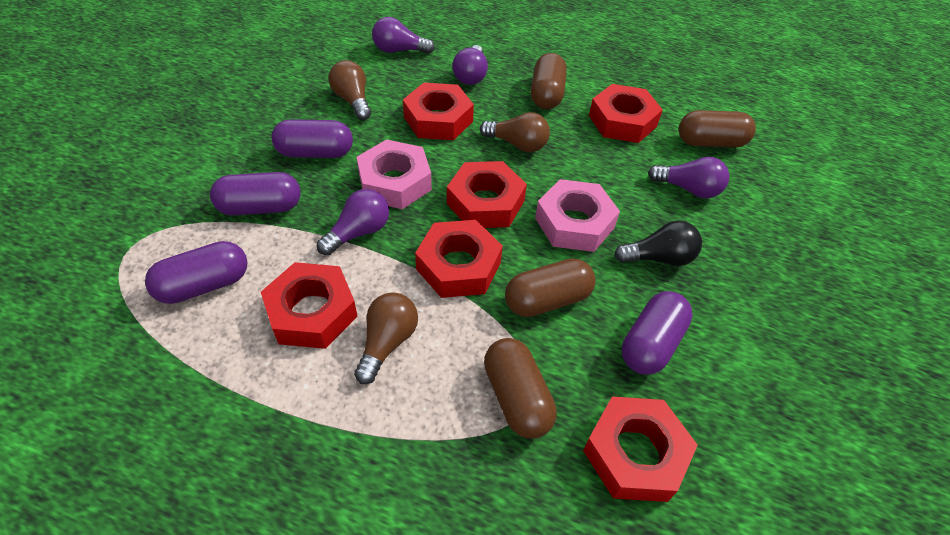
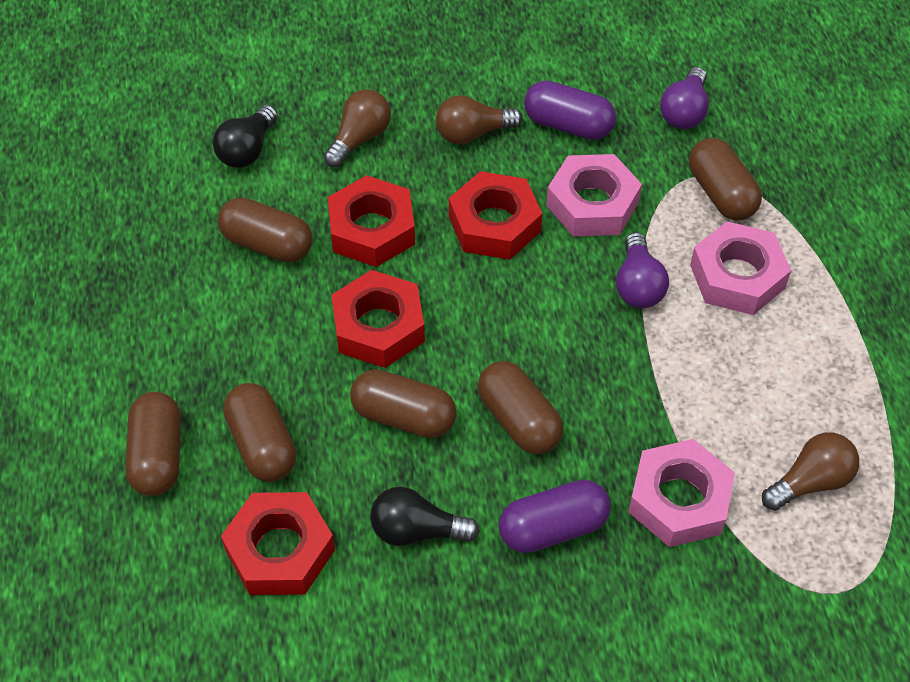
black light bulb: [614,221,702,266] = 1 -> [213,105,278,168] [370,486,480,546] = 2
brown capsule: [484,338,557,439] [505,258,596,317] [531,53,567,109] [679,110,756,148] = 4 -> [125,392,181,496] [218,197,312,263] [223,383,296,482] [350,369,457,438] [478,361,563,454] [689,138,762,220] = 6
pink nut: [357,139,432,209] [535,179,620,252] = 2 -> [546,154,642,236] [628,439,735,547] [690,221,791,315] = 3
purple capsule: [145,241,248,304] [210,172,301,216] [271,119,353,158] [622,291,693,375] = 4 -> [499,480,610,553] [524,81,616,140] = 2
purple light bulb: [317,189,389,255] [372,17,435,54] [452,45,488,85] [648,157,729,198] = 4 -> [616,232,669,308] [660,67,709,129] = 2
red nut: [261,262,358,349] [403,83,474,140] [415,220,503,298] [447,161,527,228] [583,396,698,502] [589,84,663,143] = 6 -> [221,492,335,595] [328,175,415,267] [332,270,425,368] [449,171,542,260] = 4

